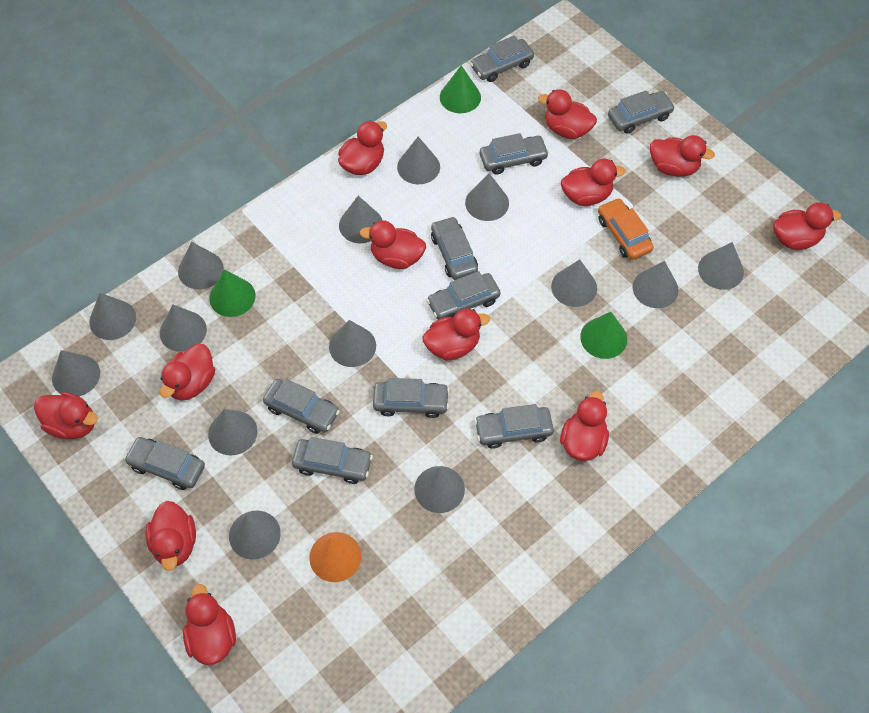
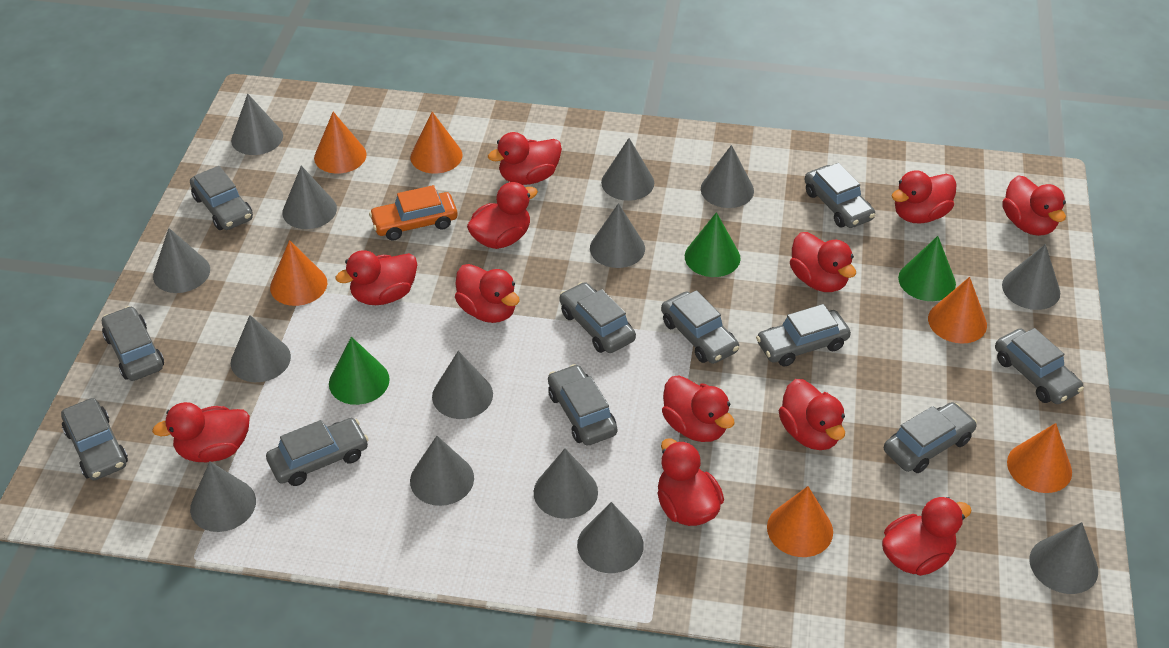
grey car: [124,437,205,490] [263,379,340,434] [292,437,373,484] [373,378,450,418] [427,271,501,320] [431,216,478,280] [470,35,534,82] [474,404,554,449] [480,133,549,175] [608,90,675,134] = 10 -> [61,398,128,480] [102,306,164,381] [190,166,253,230] [266,418,369,486] [548,364,617,446] [559,282,636,353] [661,290,739,364] [756,304,851,367] [804,163,875,228] [884,402,977,473] [995,328,1084,404] = 11
orange cone: [309,532,361,582] = 1 -> [270,240,327,306] [314,112,367,173] [410,112,463,173] [767,486,833,557] [928,277,987,343] [1007,423,1072,493] = 6

